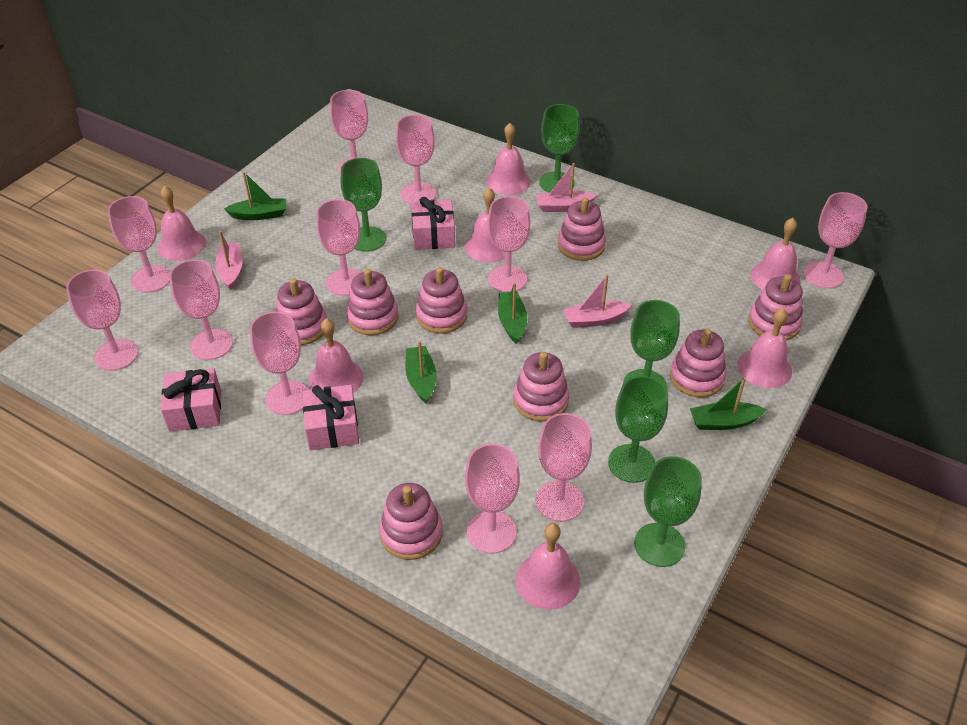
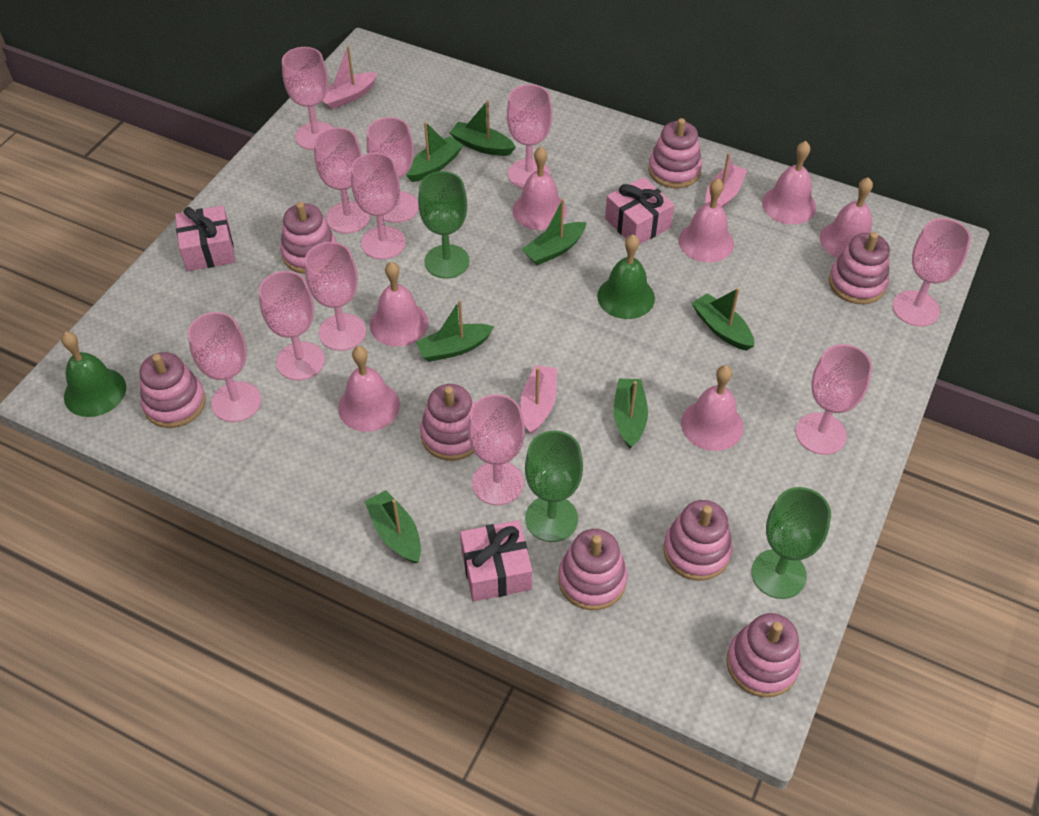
green bell: none = 0 -> [61,332,126,417] [597,235,655,319] = 2
green boat: [224,172,286,220] [405,341,437,404] [498,283,527,344] [690,377,767,430] = 4 -> [365,490,421,563] [406,122,463,182] [416,300,494,362] [450,100,516,156] [522,199,587,265] [613,379,648,449] [692,288,754,351] = 7
green goblet: [341,158,386,252] [539,104,580,192] [608,376,668,483] [623,300,680,389] [634,456,702,567] = 5 -> [418,171,469,279] [525,430,583,542] [751,487,831,599] = 3

